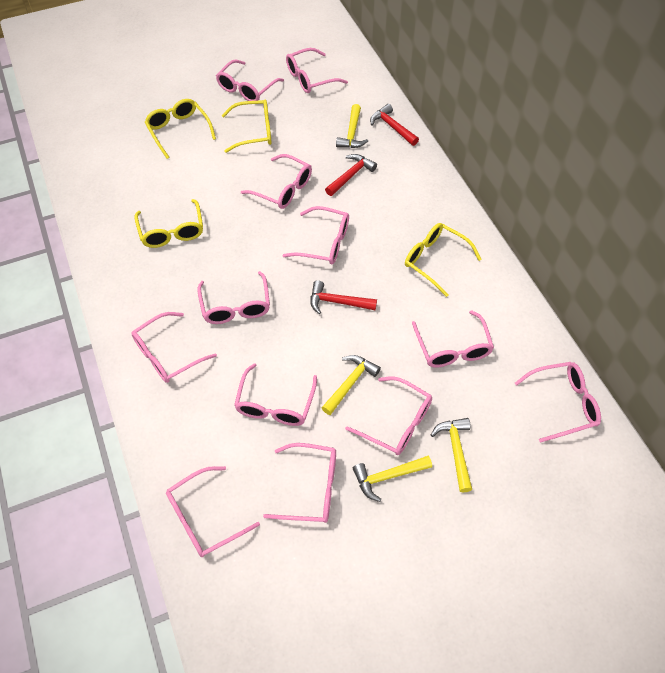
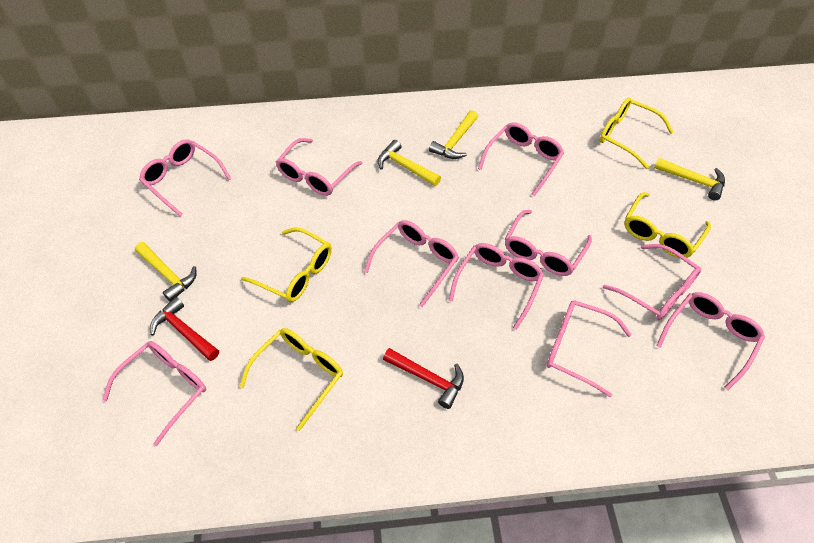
pink glasses: [131,312,217,383] [166,466,260,557] [197,271,270,324] [216,60,284,101] [234,363,317,426] [241,154,312,209] [263,443,336,523] [282,206,349,265] [286,48,348,93] [345,376,432,455] [412,310,494,368] [515,362,601,443] = 12 -> [103,341,206,446] [139,139,231,217] [276,138,362,196] [364,220,459,307] [449,243,544,330] [478,122,564,196] [505,210,592,276] [546,300,632,397] [603,244,701,320] [656,292,765,390] = 10
red hammer: [310,280,377,314] [325,154,377,196] [370,104,419,146] = 3 -> [150,297,219,361] [383,348,464,409] = 2

